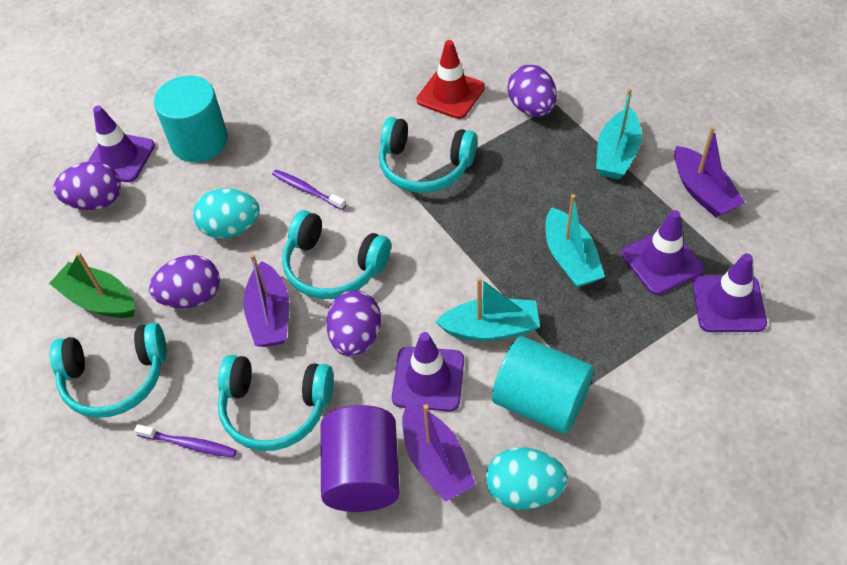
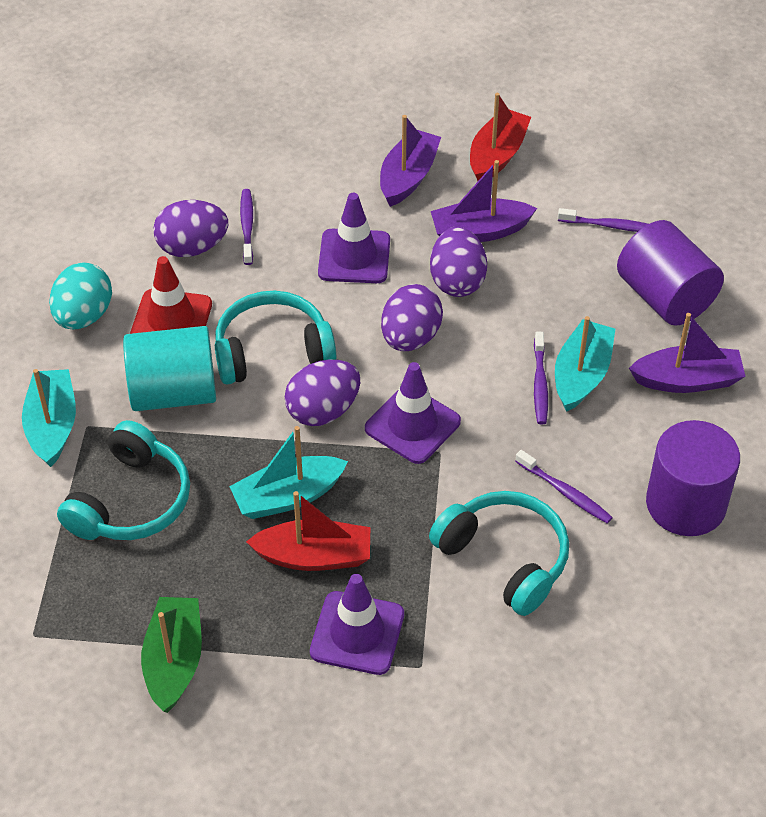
purple cylinder: [321,405,400,512] = 1 -> [617,220,724,326] [646,420,740,536] = 2
purple toothbrush: [134,424,236,458] [272,170,346,210] = 2 -> [240,189,253,265] [515,450,613,524] [534,332,548,424] [558,208,648,232] = 4
purple traffic cone: [88,106,155,182] [392,332,464,412] [621,210,704,295] [693,253,767,332] = 4 -> [310,574,404,675] [318,193,390,283] [365,362,461,464] = 3
red boat: none = 0 -> [246,491,370,571] [470,93,531,181] = 2
turquoise cylinder: [154,76,228,162] [492,336,594,434] = 2 -> [123,326,216,411] = 1
turquoise egg: [193,188,260,238] [486,448,568,509] = 2 -> [49,262,112,330] = 1
turquoise headphones: [50,323,167,418] [218,355,334,451] [282,210,391,299] [379,117,477,193] = 4 -> [57,420,190,540] [215,291,336,384] [429,491,569,616] = 3

